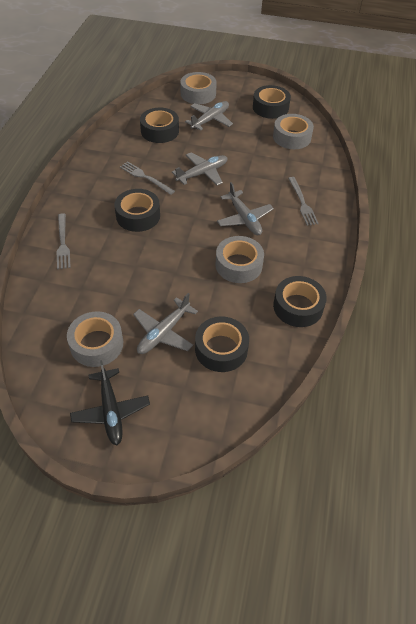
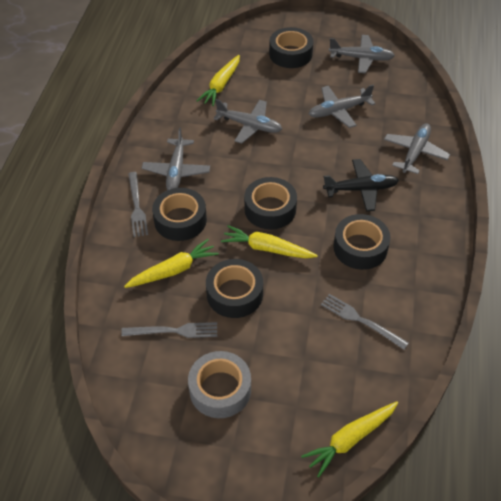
grey plane: [133,293,198,354] [172,152,227,185] [185,101,233,131] [217,182,274,235] = 4 -> [142,127,210,190] [213,99,282,144] [309,85,376,128] [329,35,395,73] [384,124,450,174] = 5
grey tape: [67,311,123,367] [180,72,217,104] [215,236,264,283] [273,114,314,149] = 4 -> [188,351,251,418] = 1
yellow carrot: none = 0 -> [124,239,219,288] [196,55,240,106] [221,225,318,258] [301,401,398,478] = 4

